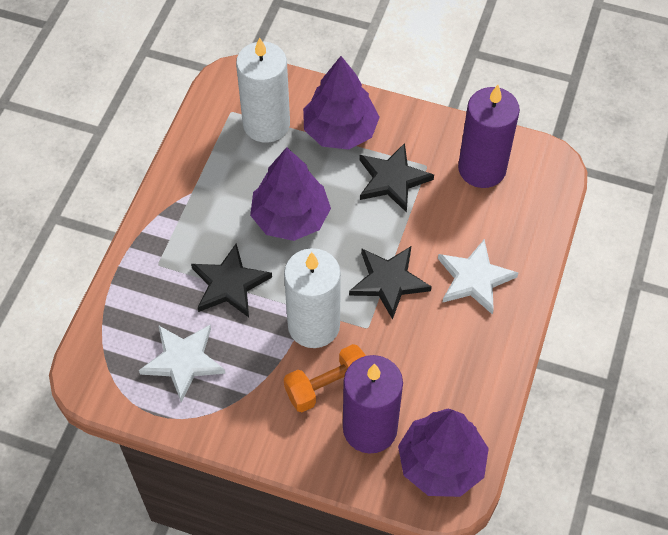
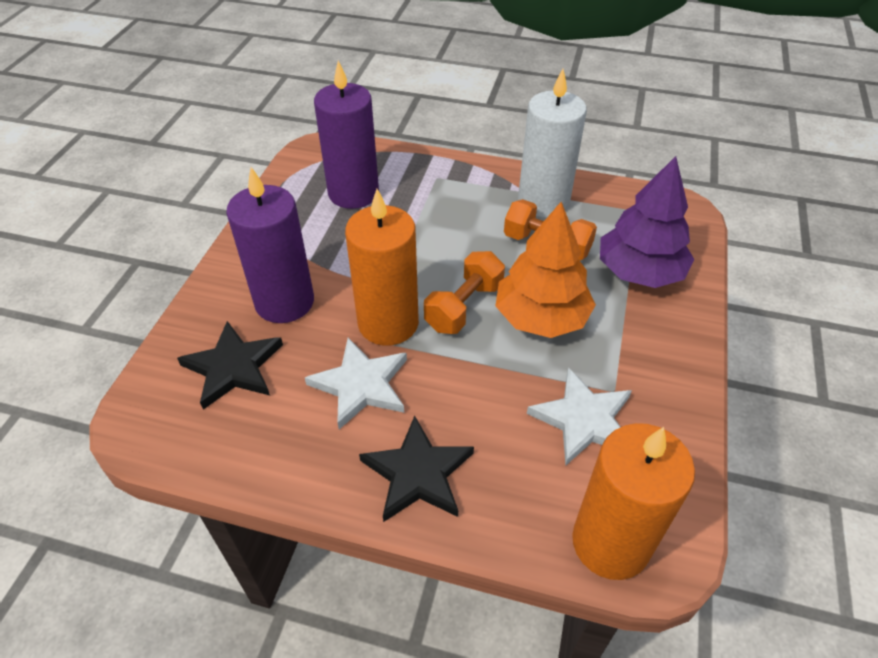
black star: [191,244,272,317] [349,246,432,320] [359,143,434,213] = 3 -> [177,321,283,410] [359,416,474,522] = 2
orange candle: none = 0 -> [345,189,419,346] [572,423,695,580] = 2
orange dumbbell: [284,344,366,412] = 1 -> [424,251,505,334] [504,199,597,261] = 2
orange tree: none = 0 -> [496,202,596,338] = 1
purple tree: [250,147,331,241] [303,56,380,150] [398,409,489,497] = 3 -> [600,156,695,288] = 1
white candle: [236,37,290,143] [284,248,341,348] = 2 -> [518,69,587,217] = 1

